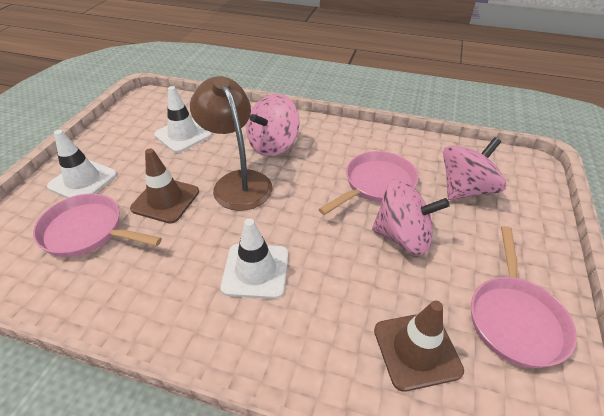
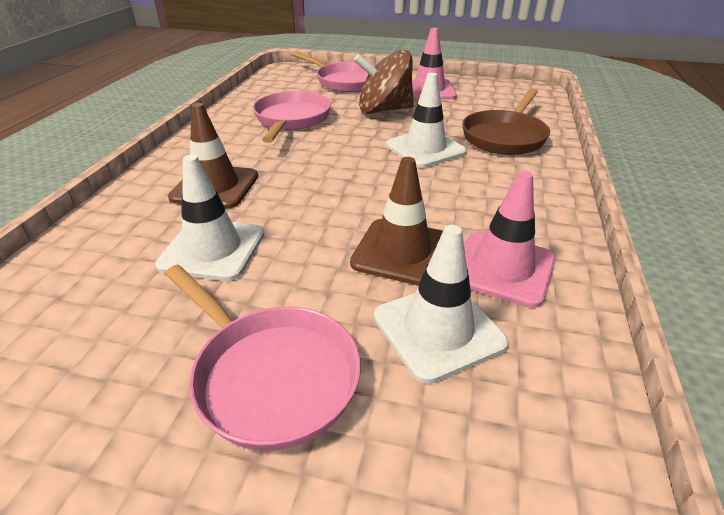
brown lamp: [190,76,272,211] = 1 -> none = 0
brown pan: none = 0 -> [462,88,550,155] = 1
brown spinning top: none = 0 -> [354,50,414,114] = 1
pink spinning top: [246,94,299,156] [372,179,450,255] [443,137,506,200] = 3 -> none = 0
pink traffic cone: none = 0 -> [412,28,457,100] [464,171,555,308] = 2

